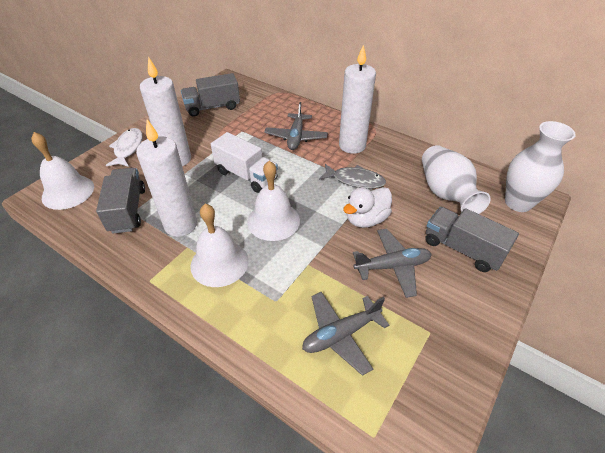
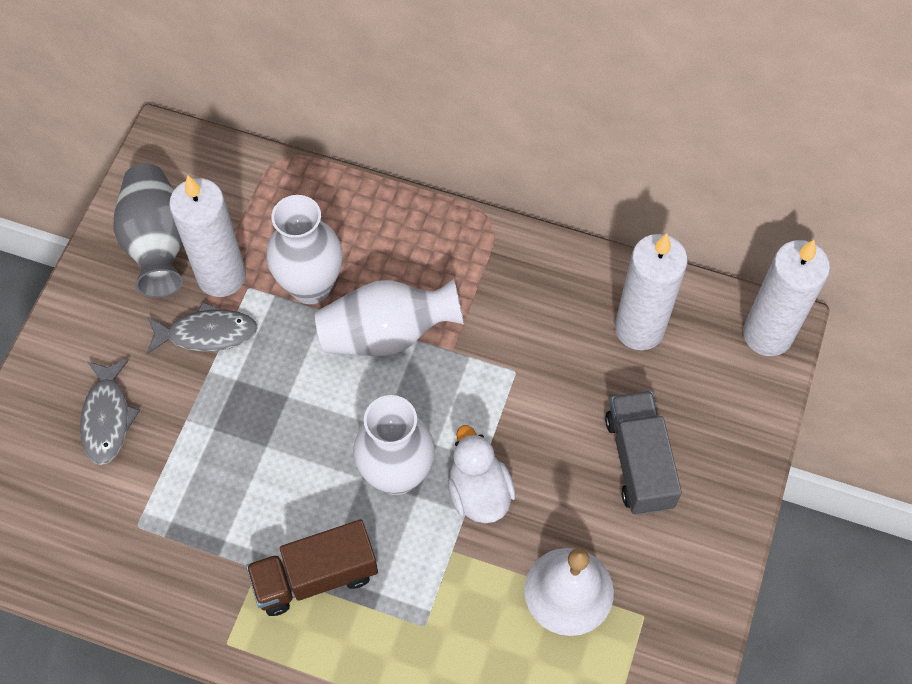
brown truck: none = 0 -> [246,520,378,616] = 1
grey fish: [319,164,386,189] = 1 -> [80,359,140,465] [146,302,258,354] = 2
grey plane: [264,102,328,150] [302,292,389,376] [353,229,432,298] = 3 -> none = 0
grey truck: [96,168,145,233] [181,73,240,117] [425,207,519,272] = 3 -> [605,391,682,515] = 1
grey vase: none = 0 -> [113,164,183,298] = 1
white bell: [31,132,94,210] [190,204,249,287] [247,161,300,241] = 3 -> [524,548,614,636] = 1
white fish: [106,128,143,167] = 1 -> none = 0
white truck: [211,132,278,193] = 1 -> none = 0
white vase: [422,145,491,214] [505,121,576,212] = 2 -> [267,195,343,304] [315,279,464,356] [353,395,435,495] = 3

